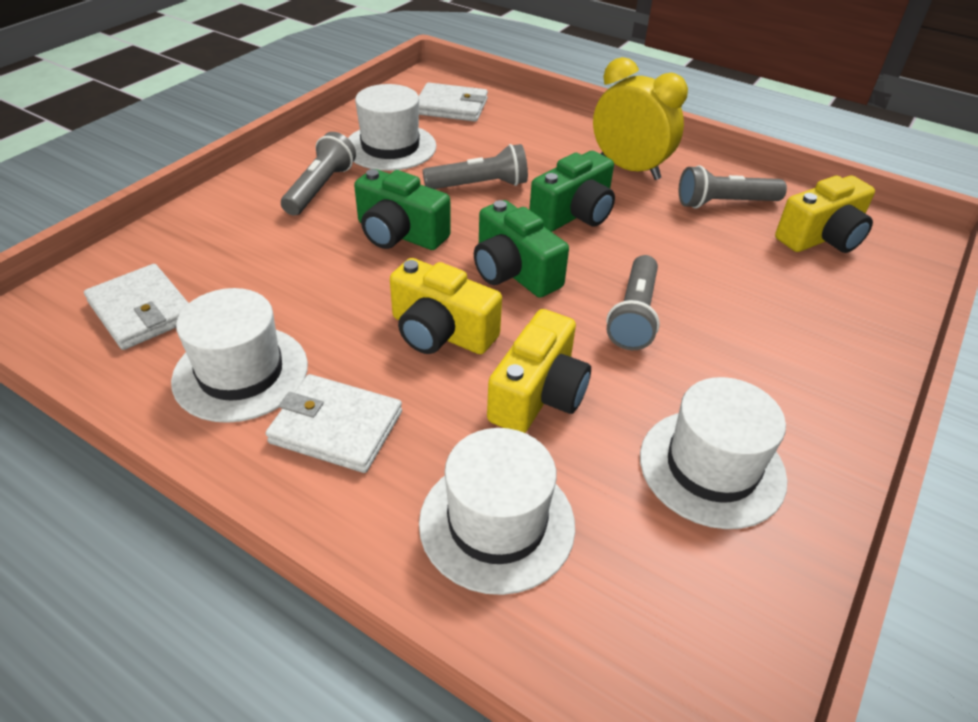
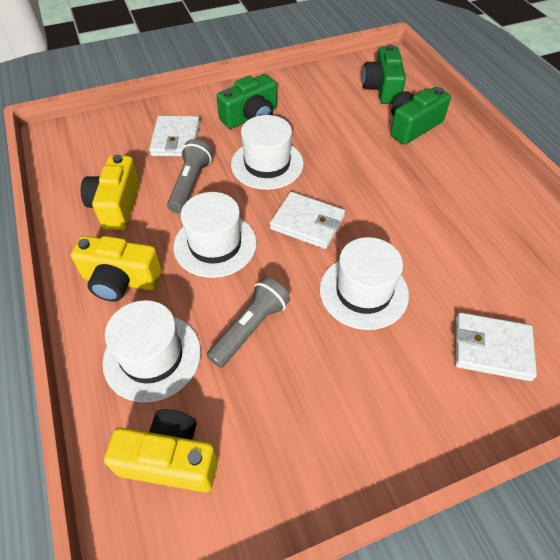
grey flashlight: [281,132,356,216] [423,144,528,189] [606,255,660,350] [679,165,787,209] = 4 -> [167,139,212,213] [207,277,290,368] = 2
yellow clock: [593,57,688,180] = 1 -> none = 0

